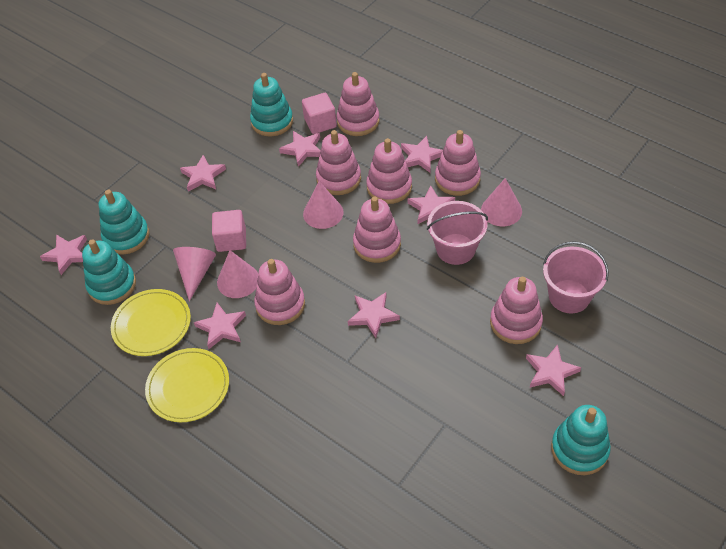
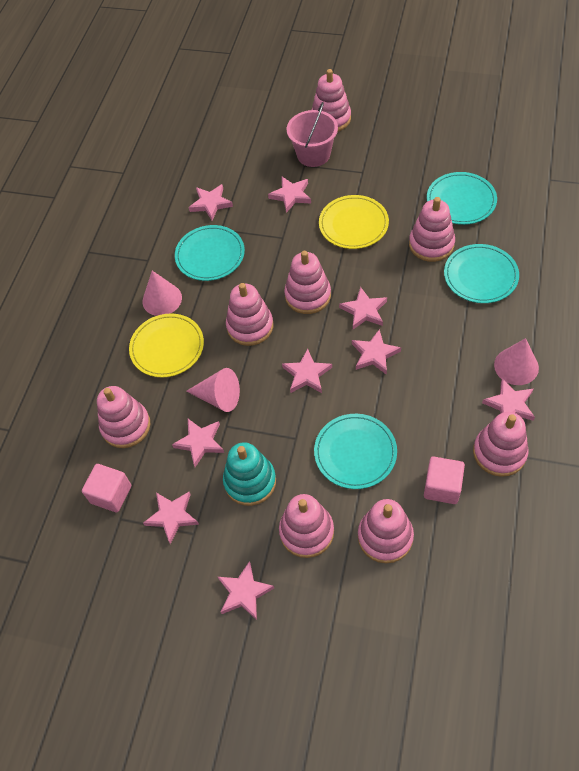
pink bucket: [427,201,488,265] [543,241,609,313] = 2 -> [287,102,338,167] = 1
pink cone: [173,247,216,301] [217,250,258,298] [303,181,344,229] [481,178,522,226] = 4 -> [143,271,182,316] [186,368,240,412] [494,338,539,385] = 3
pink stacking toy: [254,259,305,325] [316,130,361,195] [336,72,379,136] [353,197,401,263] [366,138,412,204] [435,130,481,196] [490,277,543,344] = 7 -> [97,386,150,448] [226,283,273,346] [279,494,334,558] [284,251,331,314] [312,69,351,132] [358,499,414,563] [409,197,455,262] [473,412,529,477] = 8
pink star: [40,234,87,275] [180,155,226,192] [194,303,246,349] [279,131,321,167] [348,292,400,338] [401,136,443,173] [408,185,455,224] [526,345,581,396] = 8 -> [143,492,199,544] [172,419,224,467] [189,184,233,221] [218,561,274,620] [268,177,311,213] [282,349,332,393] [339,287,387,329] [352,329,401,375] [482,378,535,421] = 9
turquoise plate: none = 0 -> [175,225,245,281] [314,414,397,489] [427,172,497,225] [444,244,519,303] = 4
turquoise stacking toy: [82,239,136,305] [99,190,149,255] [250,73,293,137] [551,405,611,475] = 4 -> [223,442,276,506] = 1

